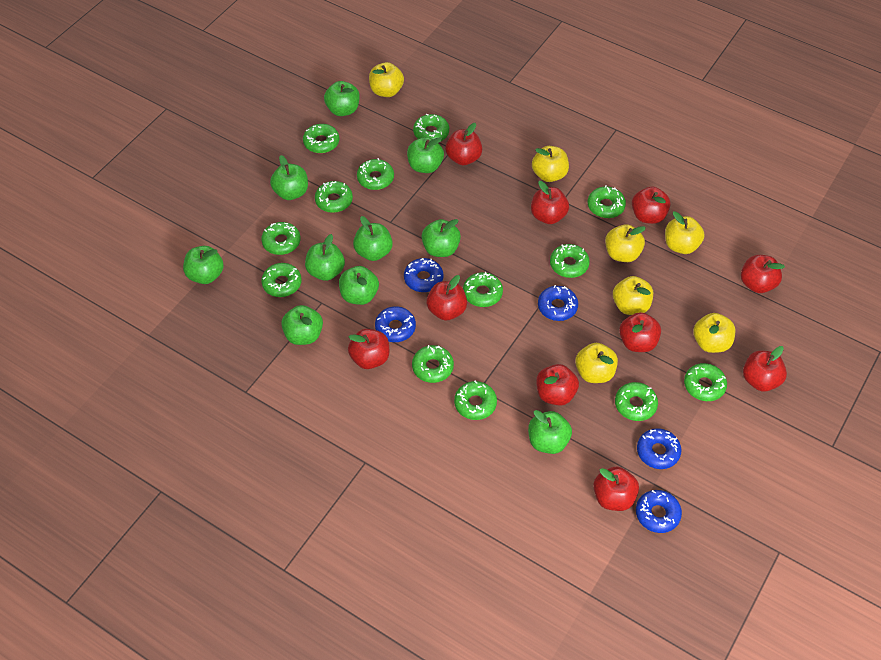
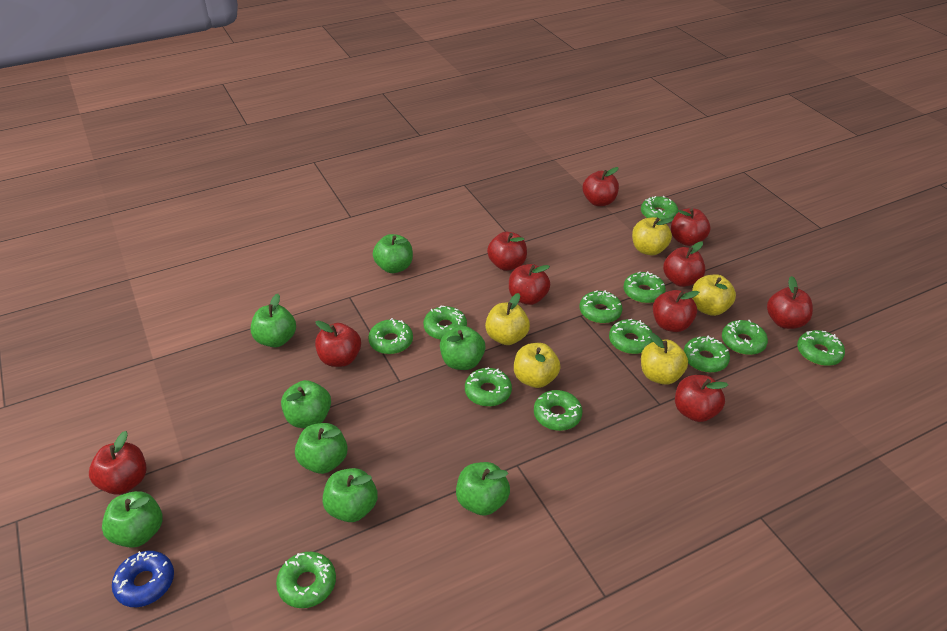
blue donut: [375,306,416,342] [404,258,443,292] [538,285,578,321] [636,490,682,533] [637,428,682,469] = 5 -> [112,551,174,607] = 1
green apple: [183,246,224,284] [270,155,308,200] [281,305,323,345] [305,234,345,281] [324,81,360,116] [339,266,379,305] [353,216,393,261] [407,137,444,173] [421,219,461,257] [528,410,572,454] = 10 -> [102,491,163,548] [251,294,296,347] [281,380,331,428] [295,423,348,474] [322,468,378,522] [373,234,413,273] [440,326,485,370] [456,462,510,516] = 8
green donut: [261,222,301,255] [261,263,302,297] [303,124,339,153] [315,181,353,213] [357,158,394,190] [412,345,454,383] [413,113,449,142] [454,381,497,420] [463,272,503,307] [550,244,590,278] [588,186,626,218] [615,382,658,421] [684,363,727,401] = 13 -> [276,552,336,608] [368,318,413,354] [423,305,467,340] [465,367,512,407] [534,390,582,431] [579,290,623,324] [609,319,653,354] [623,271,666,303] [641,196,678,220] [683,335,730,373] [722,320,768,355] [797,330,845,366] = 12
yellow apple: [369,62,404,97] [532,146,569,182] [575,343,618,383] [605,224,646,262] [613,276,653,315] [665,211,705,254] [693,313,735,353] = 7 -> [485,293,530,345] [514,343,561,388] [632,217,673,256] [641,333,688,385] [692,274,736,316] = 5

